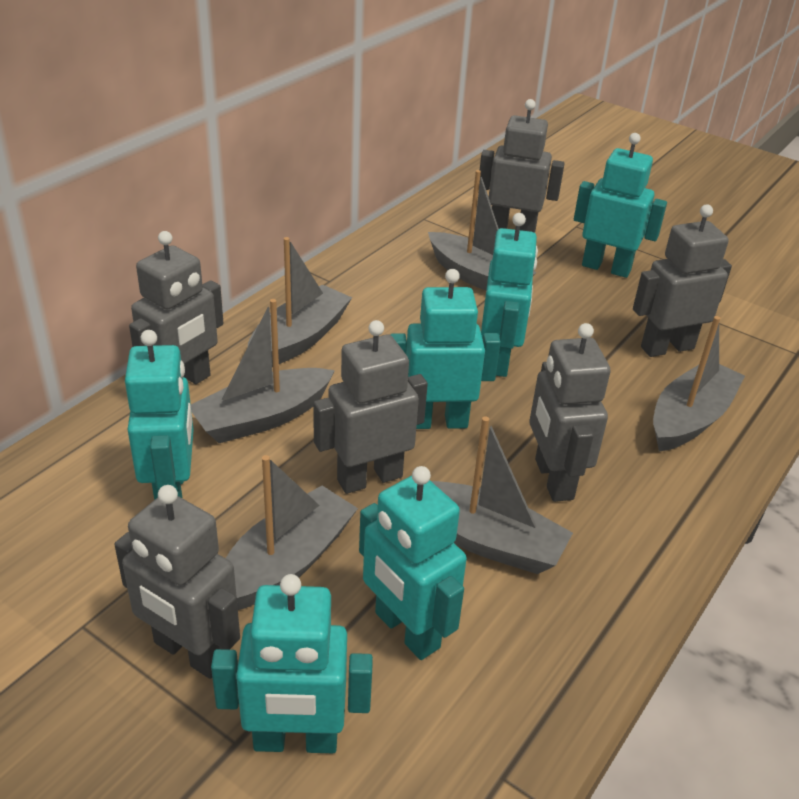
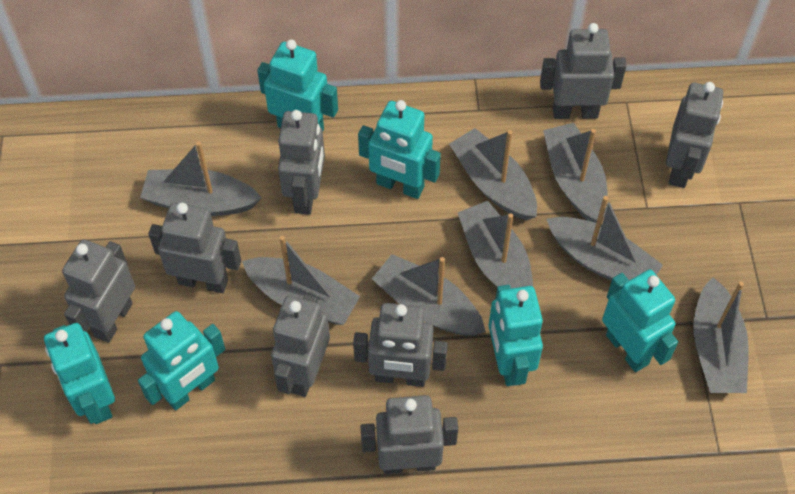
grey boat: [191,299,335,443] [226,455,358,610] [248,237,352,367] [428,170,537,291] [431,416,573,574] [653,316,745,452] = 6 -> [140,141,262,216] [242,236,360,325] [372,254,486,336] [449,128,537,220] [458,201,533,289] [543,123,608,223] [547,196,663,281] [694,277,749,393] = 8
grey robot: [114,485,240,679] [129,231,223,384] [313,320,428,494] [479,99,565,233] [529,323,611,502] [633,204,732,357] = 6 -> [62,239,135,343] [148,203,241,293] [271,294,330,397] [278,110,325,215] [353,303,448,387] [360,395,458,474] [540,23,627,119] [666,82,723,188] = 8

